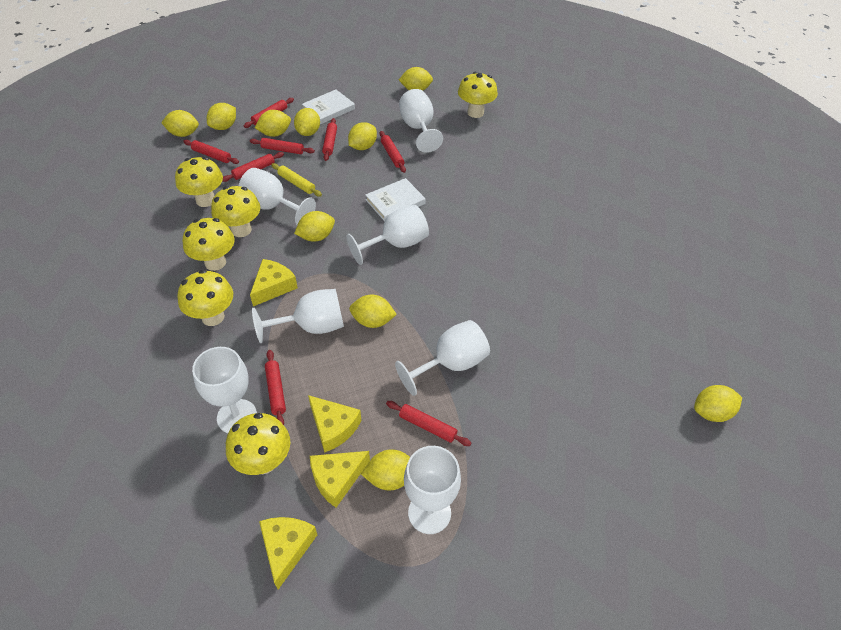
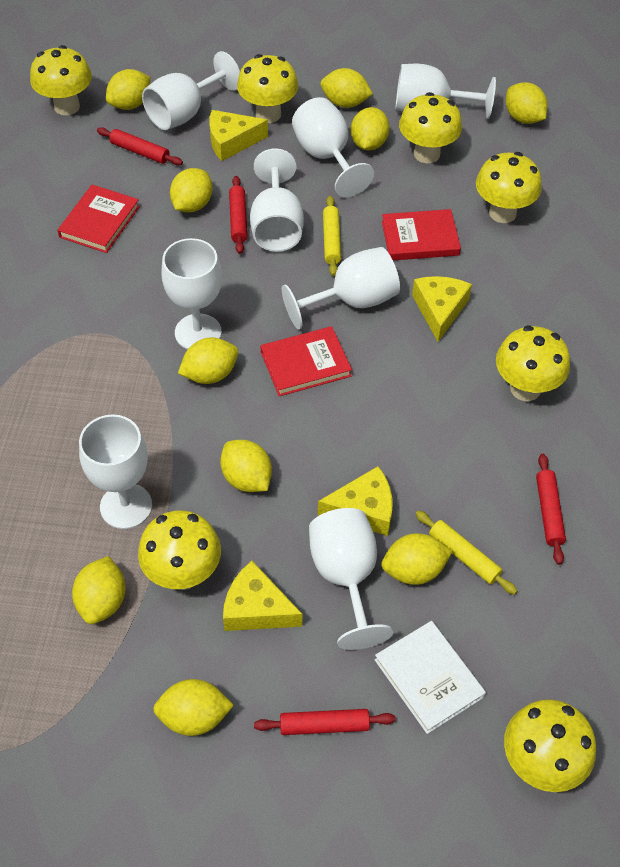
red book: none = 0 -> [57,185,140,253] [260,326,352,396] [382,209,461,260] = 3
red rolling pin: [183,140,239,164] [222,152,284,182] [244,98,294,128] [250,138,315,154] [265,350,286,425] [322,118,337,161] [380,131,406,173] [386,401,472,446] = 8 -> [97,127,183,165] [229,176,247,254] [254,709,396,735] [536,454,566,565] = 4
white book: [302,90,355,124] [365,178,426,221] = 2 -> [375,621,486,734] = 1
white goblet: [192,347,257,433] [239,168,316,225] [252,289,344,343] [347,205,429,265] [395,320,490,396] [399,89,443,153] [404,446,461,534] = 7 -> [79,414,152,529] [142,51,240,130] [161,238,222,349] [250,149,304,252] [282,247,400,330] [292,97,374,197] [309,508,393,650] [395,64,496,119] = 8
yellow mushroom: [175,157,223,207] [177,270,233,326] [183,218,234,271] [211,186,260,237] [226,413,290,475] [458,72,498,118] = 6 -> [30,45,92,115] [138,510,221,590] [237,54,298,123] [399,92,462,163] [476,152,542,223] [496,326,570,401] [504,699,596,792] = 7
yellow rolling pin: [271,163,322,197] = 1 -> [323,196,341,276] [415,511,517,595] = 2

